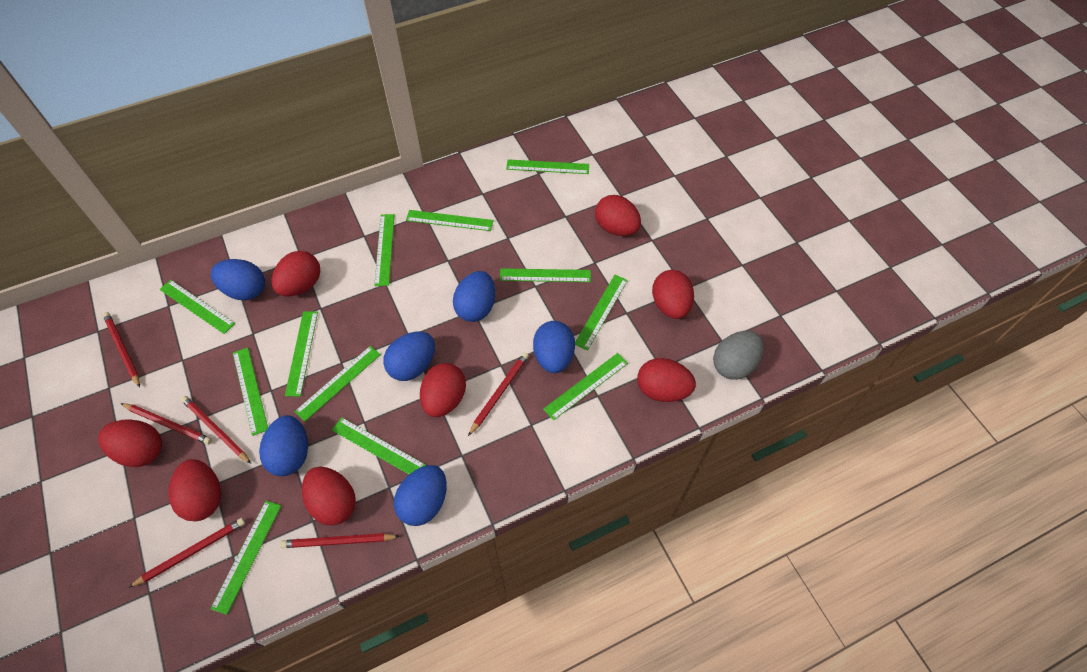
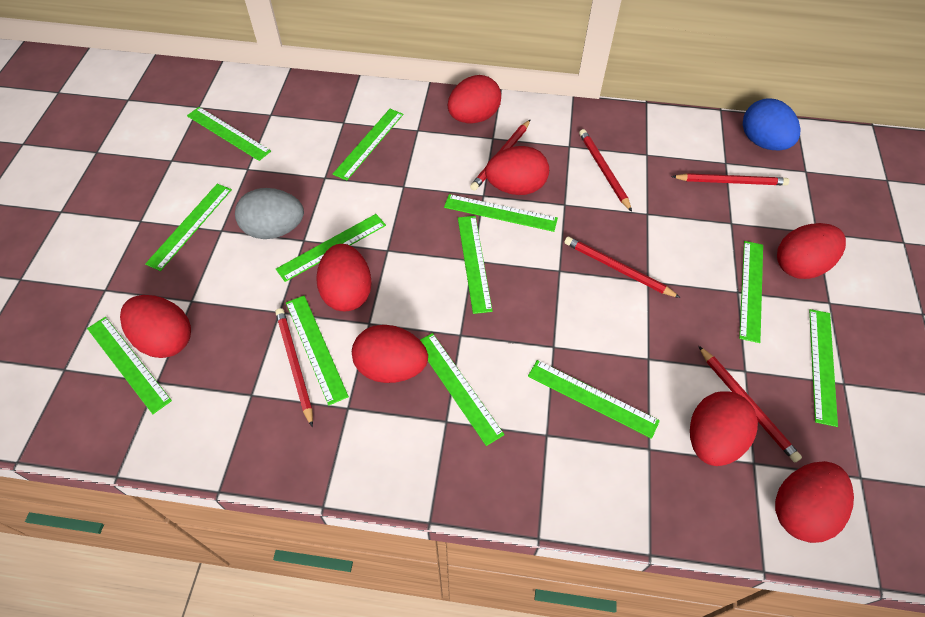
blue egg: [211,259,265,300] [259,415,308,476] [383,332,435,381] [394,465,447,526] [453,271,495,322] [533,321,575,373] = 6 -> [743,98,801,151] = 1

